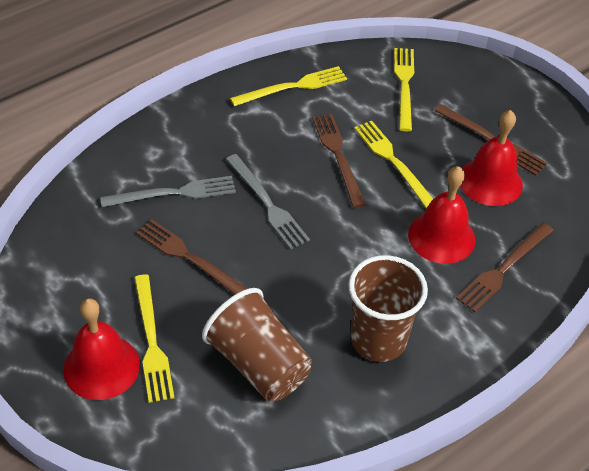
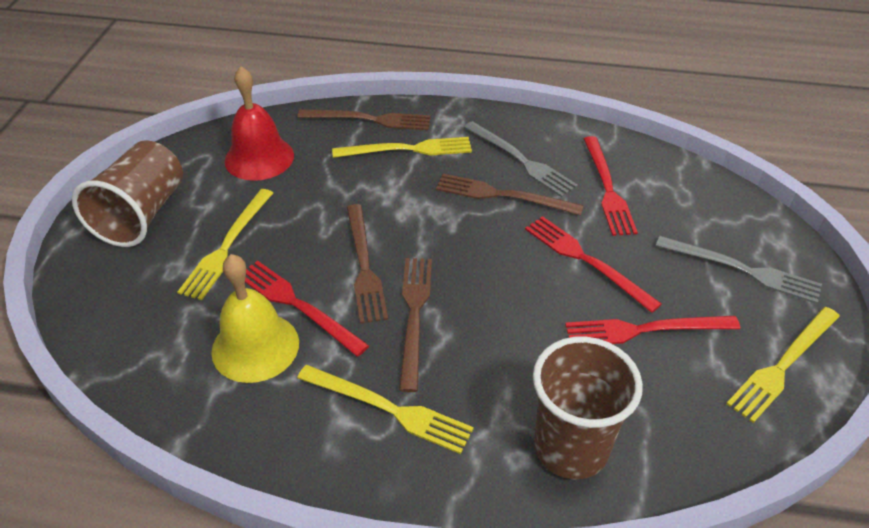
red bell: [63,298,140,400] [408,166,475,264] [460,110,523,206] = 3 -> [224,66,294,181] = 1
red fork: none = 0 -> [245,261,369,357] [525,216,662,313] [565,316,740,344] [584,136,638,236] = 4
yellow bell: none = 0 -> [211,254,299,383] = 1

